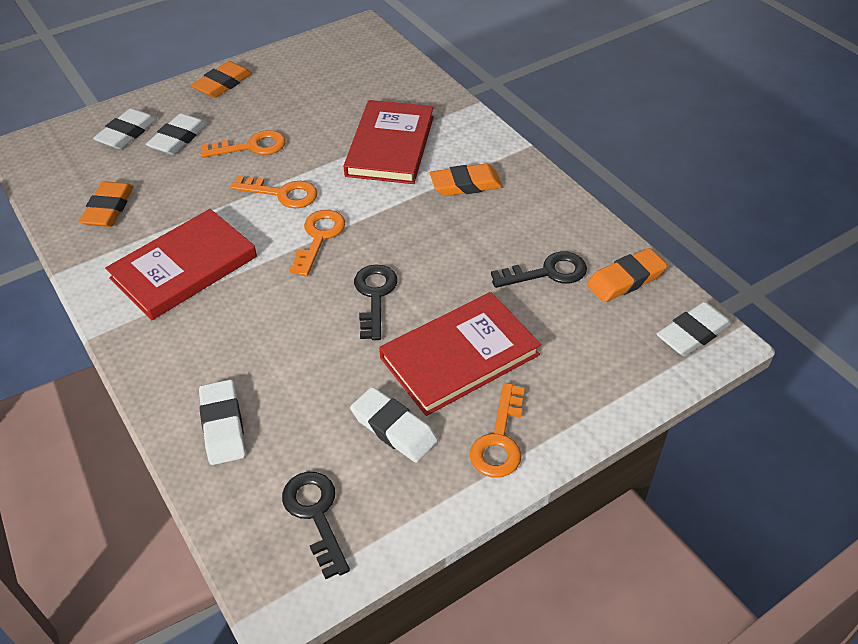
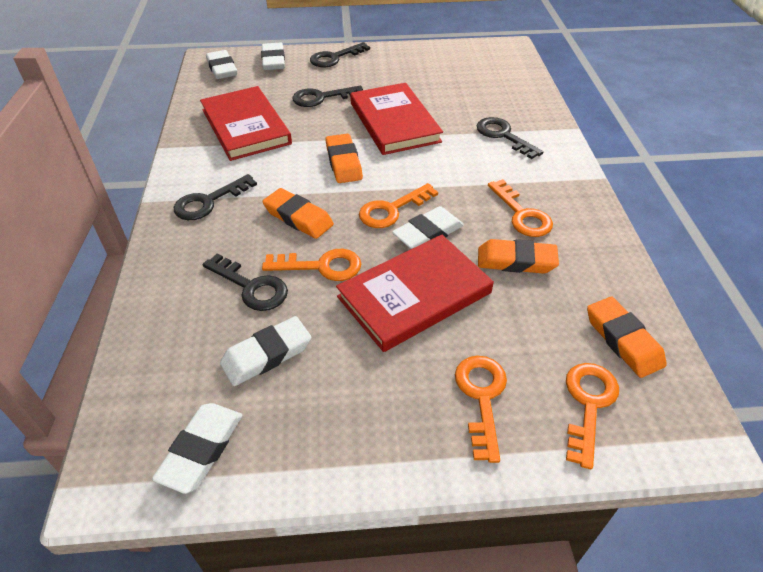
black key: [282,472,350,579] [354,264,398,340] [491,251,587,288] = 3 -> [174,174,257,220] [202,253,288,311] [292,86,363,107] [310,42,370,67] [477,117,544,159] = 5
orange key: [200,130,285,158] [230,176,318,208] [289,210,345,276] [470,383,525,478] = 4 -> [262,249,361,281] [359,183,438,228] [455,356,507,463] [488,179,553,237] [566,363,619,469] = 5

